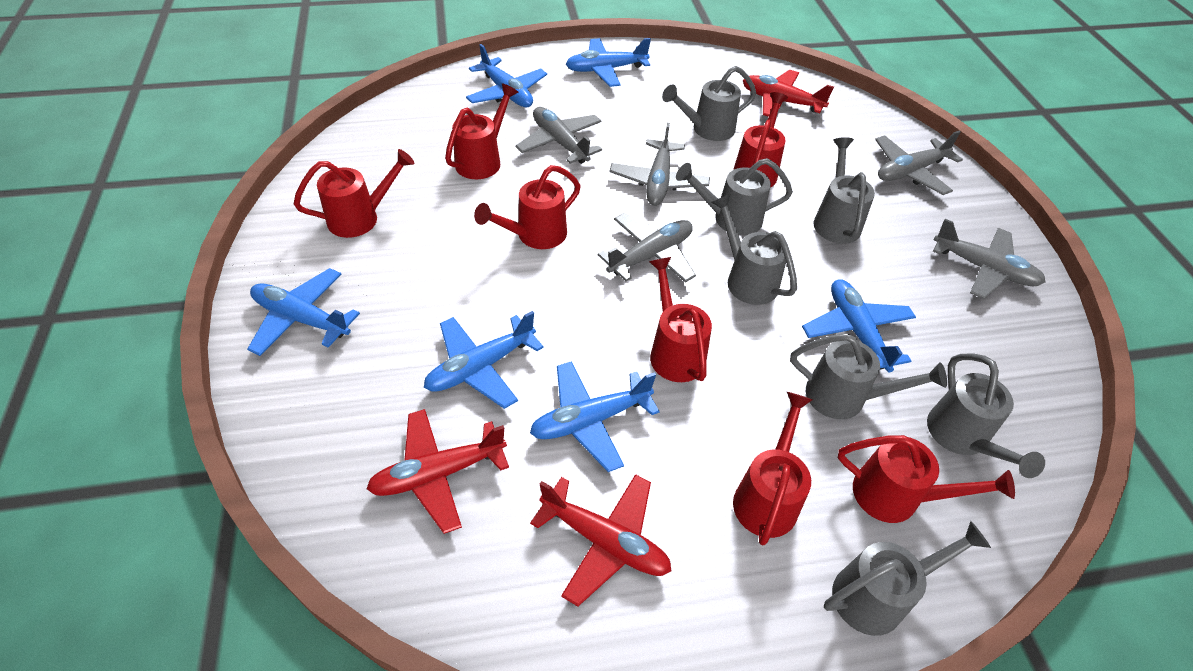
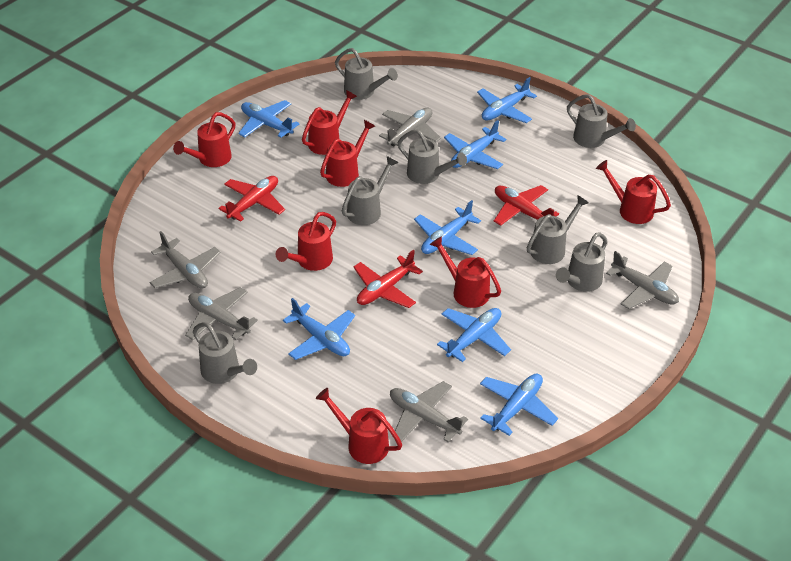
blue plane: [247,268,360,356] [424,311,544,409] [466,44,547,107] [530,361,660,472] [566,38,651,87] [802,279,916,373] = 6 -> [238,100,300,138] [283,298,355,360] [414,200,481,255] [437,308,511,362] [444,120,506,169] [477,77,537,123] [480,374,558,436] = 7

